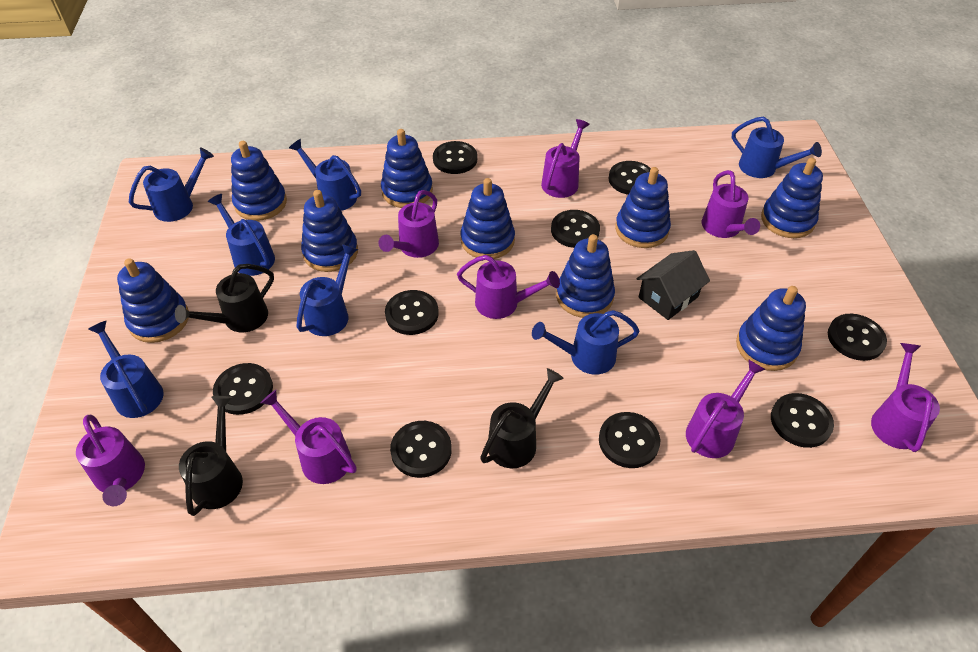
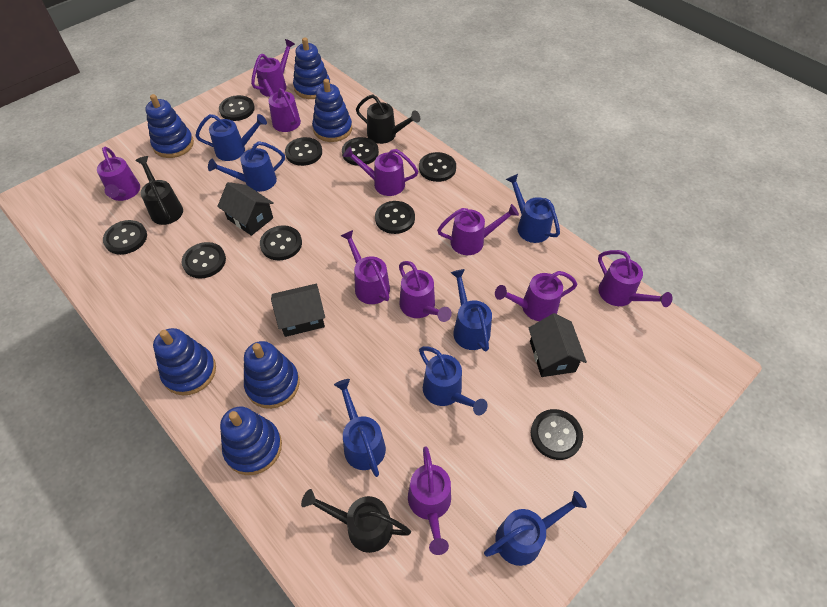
black house: [637,250,710,320] = 1 -> [217,182,274,236] [271,284,325,337] [529,313,587,377] = 3
blue stacking toy: [117,258,189,343] [231,141,287,221] [301,190,358,272] [381,129,433,208] [460,178,515,259] [556,234,615,318] [615,167,671,248] [736,286,806,371] [761,157,823,238] = 9 -> [145,94,194,158] [153,328,216,395] [220,406,282,475] [244,341,300,409] [293,37,330,99] [312,79,352,142] = 6
purple watering can: [76,415,145,506] [261,390,357,484] [379,190,439,258] [457,255,560,319] [541,119,590,198] [686,359,766,458] [702,170,760,238] [871,343,940,452] = 8 -> [97,147,140,201] [251,39,295,97] [257,72,301,132] [341,230,390,304] [343,146,418,196] [399,261,452,322] [408,446,451,555] [437,204,519,255] [495,271,577,321] [598,250,672,307] = 10

